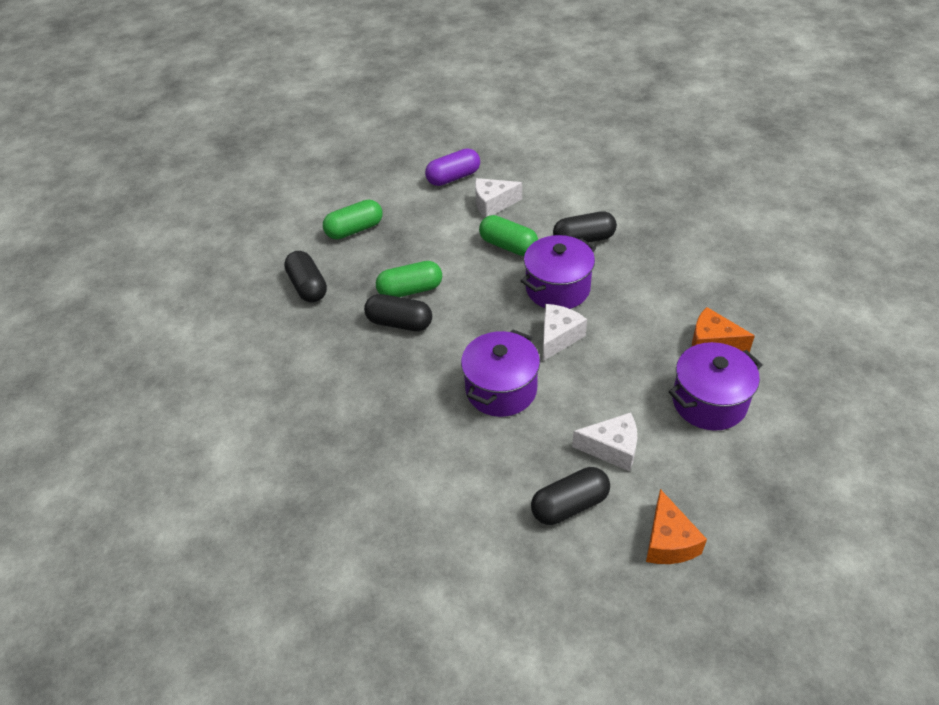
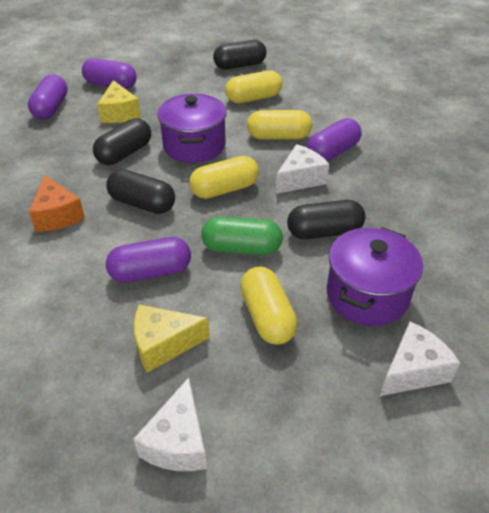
green capsule: [323,199,383,239] [376,261,442,297] [479,215,538,256] = 3 -> [201,217,283,255] = 1
orange cheese: [646,489,707,564] [692,307,755,352] = 2 -> [29,175,85,232] = 1
purple capsule: [425,148,480,186] = 1 -> [28,75,68,120] [82,58,137,89] [106,237,191,283] [307,118,362,161] = 4
purple pot: [461,330,540,417] [521,235,596,309] [669,342,763,431] = 3 -> [157,94,227,163] [327,227,423,326] = 2
yellow capsule: none = 0 -> [189,156,259,199] [225,70,282,103] [240,267,298,345] [247,110,312,140] = 4
yellow cheese: none = 0 -> [97,80,141,123] [134,305,210,373] = 2

